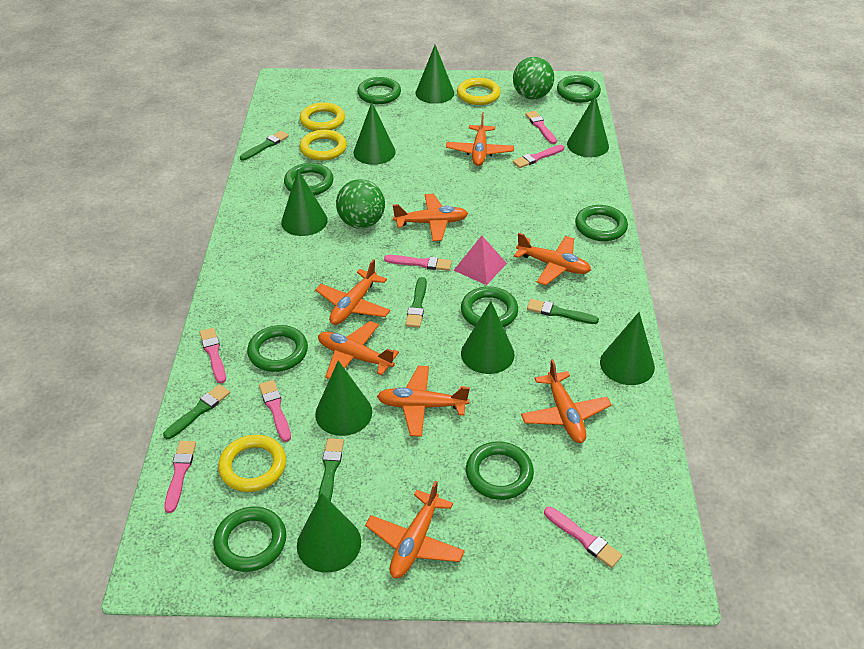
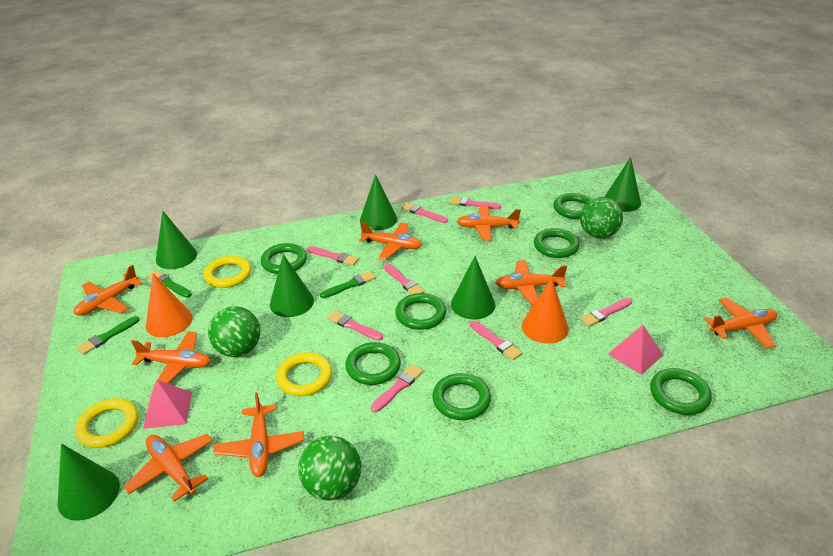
green ball: [336,179,385,229] [513,57,554,99] = 2 -> [208,306,261,357] [298,436,361,500] [580,197,623,239] = 3
green brush: [163,384,230,439] [240,131,289,161] [318,438,344,502] [406,277,427,328] [527,299,599,324] = 5 -> [76,316,140,355] [147,270,192,298] [320,271,376,298] = 3
green cone: [281,170,328,236] [297,493,361,573] [315,360,372,436] [353,102,396,165] [416,45,454,104] [461,301,515,374] [567,95,609,157] [600,312,655,385] = 8 -> [58,443,120,521] [156,211,197,269] [270,254,314,317] [360,174,397,230] [451,256,495,319] [605,157,641,212] = 6
green ring: [213,506,286,572] [247,325,308,372] [284,163,334,196] [357,77,401,104] [461,287,518,327] [466,441,534,500] [557,75,601,103] [575,205,628,241] = 8 -> [261,243,307,274] [345,342,401,385] [395,293,446,330] [432,373,491,420] [534,228,580,258] [553,193,591,219] [650,368,712,415] = 7
orange cone: none = 0 -> [146,273,193,337] [522,278,569,344] = 2
pink brush: [164,441,196,513] [200,328,226,383] [259,380,291,442] [384,255,452,271] [513,145,564,168] [525,111,557,144] [544,507,622,568] = 7 -> [307,246,359,266] [327,311,383,341] [371,364,423,412] [384,264,425,294] [401,202,448,223] [450,197,501,209] [470,321,522,360] [580,298,632,327] = 8
pink pyramid: [453,236,507,285] = 1 -> [143,380,192,429] [608,325,663,375] = 2
yellow ring: [218,435,286,492] [300,102,345,131] [300,130,347,161] [457,78,501,105] = 4 -> [75,398,138,448] [203,256,251,288] [276,352,332,396] = 3

